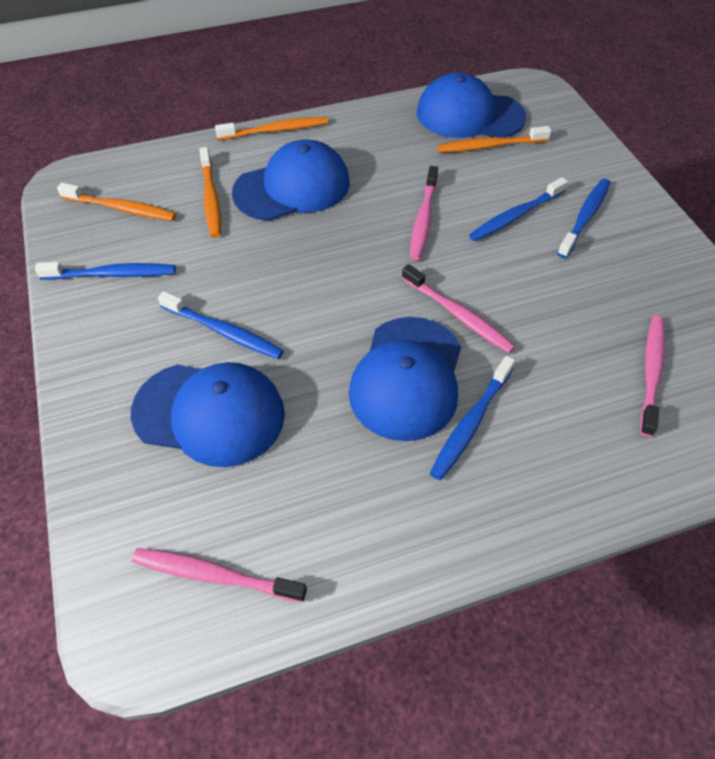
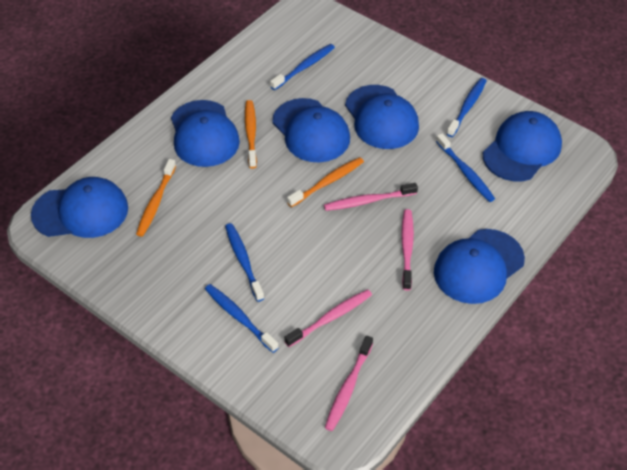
blue cap: [131,362,285,467] [232,140,350,221] [349,317,461,441] [417,72,526,138] = 4 -> [31,177,128,238] [171,100,240,167] [272,98,350,162] [345,85,419,149] [434,229,525,304] [483,111,562,181] = 6
orange toothbrush: [57,183,176,221] [199,147,221,238] [215,117,328,140] [437,126,551,153] = 4 -> [136,159,176,237] [245,100,257,169] [287,157,364,207] = 3

